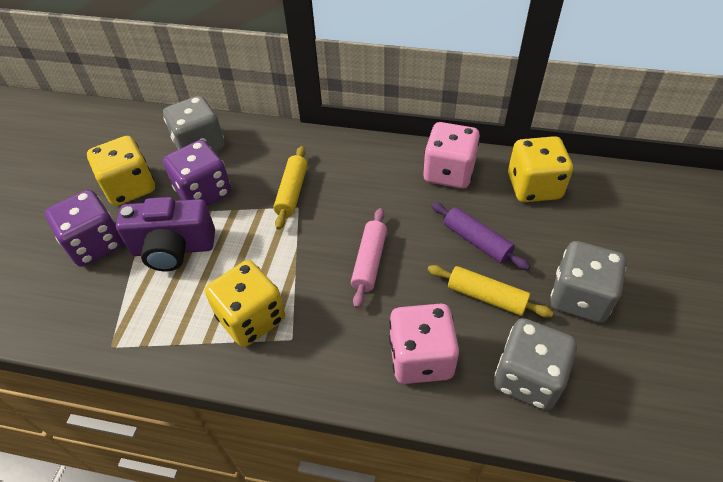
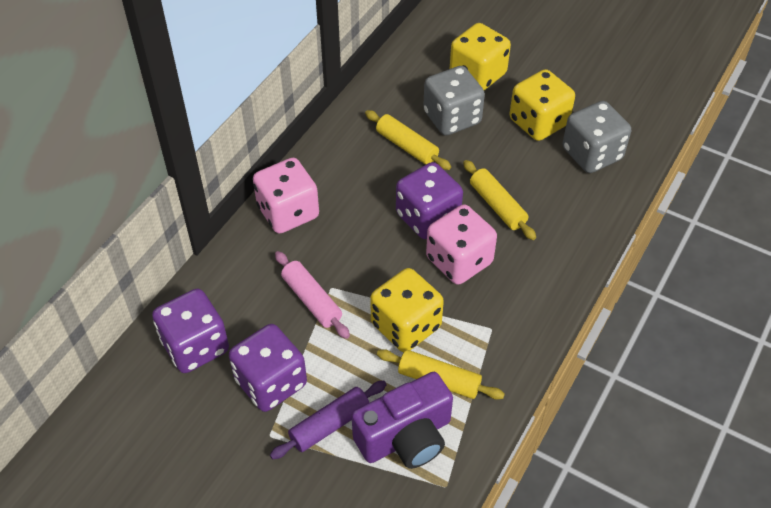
grey dice: [163,96,225,152] [494,318,577,410] [551,241,627,323] = 3 -> [423,66,485,136] [563,101,631,173] = 2
purple dice: [45,190,124,267] [163,140,231,206] = 2 -> [152,289,229,373] [229,324,307,412] [396,162,463,239] = 3
yellow rolling pin: [273,146,308,230] [428,265,553,318] = 2 -> [365,110,451,170] [377,349,505,400] [463,160,536,240] = 3

